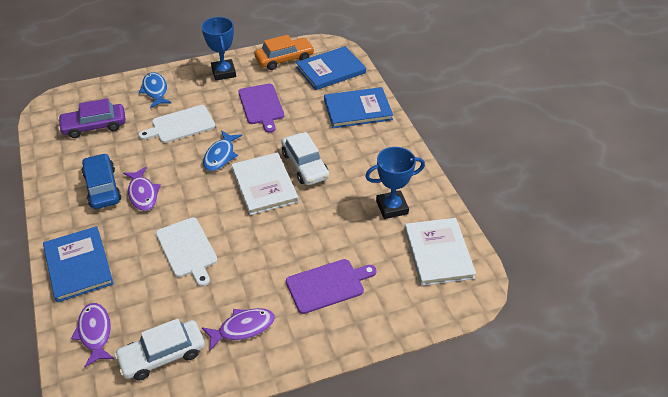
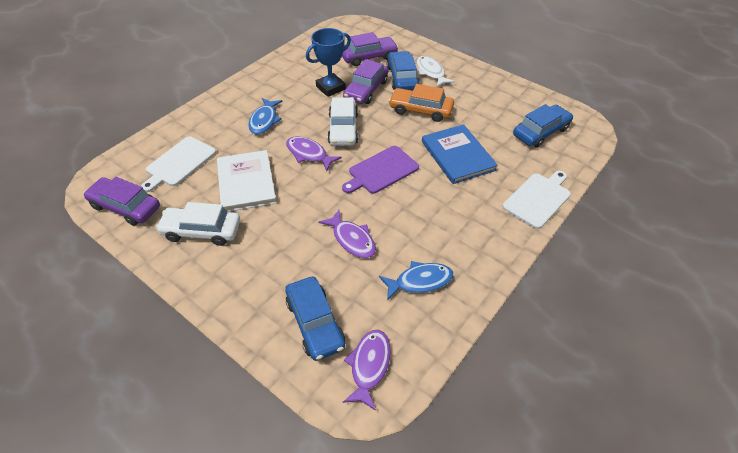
blue book: [43,226,114,302] [296,46,366,90] [324,87,393,128] = 3 -> [422,124,498,184] = 1
blue car: [82,153,121,209] = 1 -> [285,277,345,361] [387,51,420,91] [513,104,573,148] = 3
blue trophy: [201,17,236,81] [365,147,425,219] = 2 -> [306,28,351,97] = 1
purple car: [58,98,126,138] = 1 -> [84,177,160,226] [342,32,399,66] [343,59,388,104] = 3
purple cutting board: [238,84,284,133] [286,259,377,314] = 2 -> [342,146,419,194] = 1
white book: [231,153,299,215] [404,218,476,286] = 2 -> [217,150,277,212] = 1
white fish: none = 0 -> [417,56,455,87] = 1

